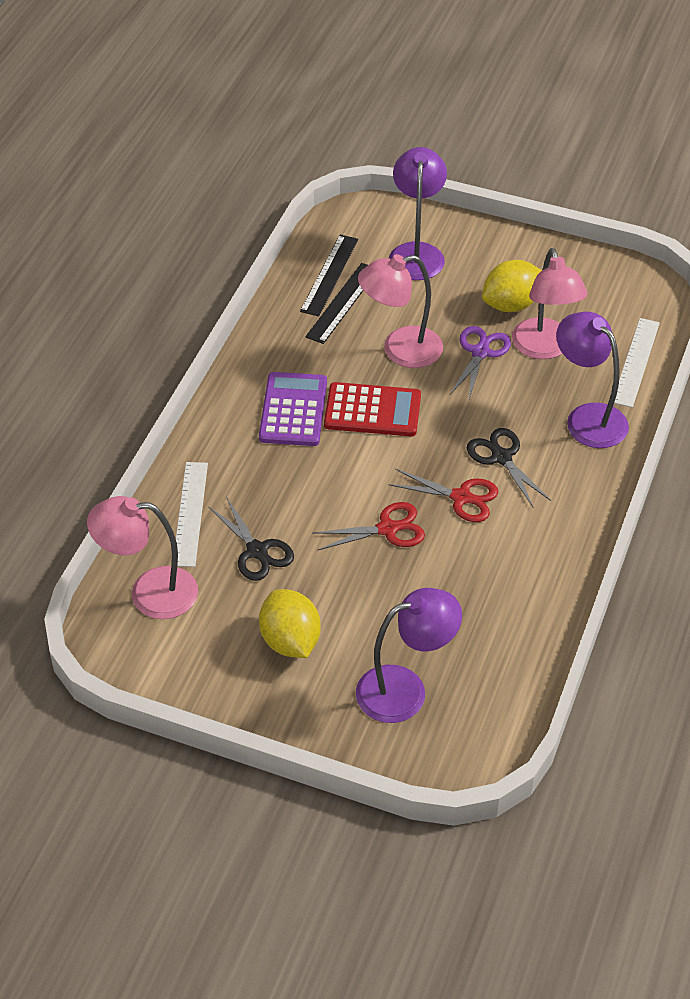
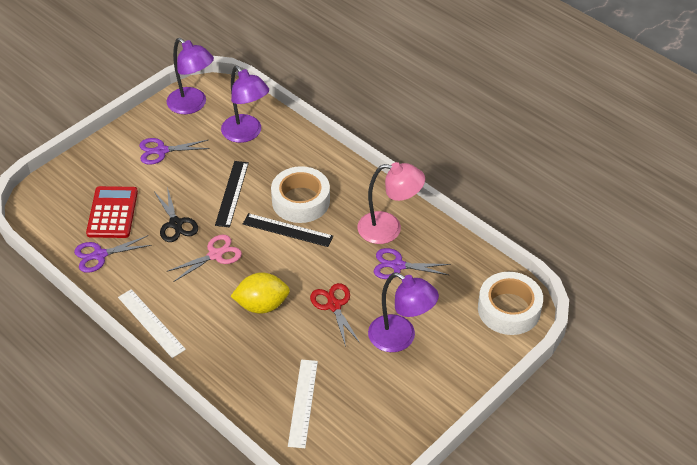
black scissors: [208,496,294,581] [467,428,551,508] = 2 -> [155,187,198,242] = 1
pink lamp: [87,496,198,619] [358,254,443,368] [512,248,587,359] = 3 -> [358,162,425,244] = 1
pink scissors: none = 0 -> [166,235,242,282] = 1
purple calculator: [259,372,327,446] = 1 -> none = 0
purple scissors: [450,326,511,399] = 1 -> [74,235,152,273] [139,138,210,165] [374,248,450,279] = 3
red scissors: [313,502,425,551] [388,469,498,522] = 2 -> [310,283,360,347] = 1
white tape: none = 0 -> [271,166,330,223] [478,272,543,335] = 2
yellow lemon: [259,589,321,658] [482,260,542,312] = 2 -> [231,272,290,314] = 1

